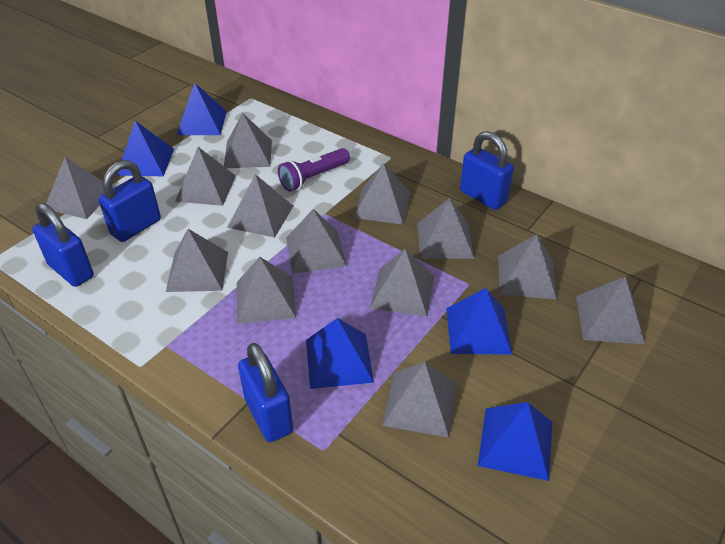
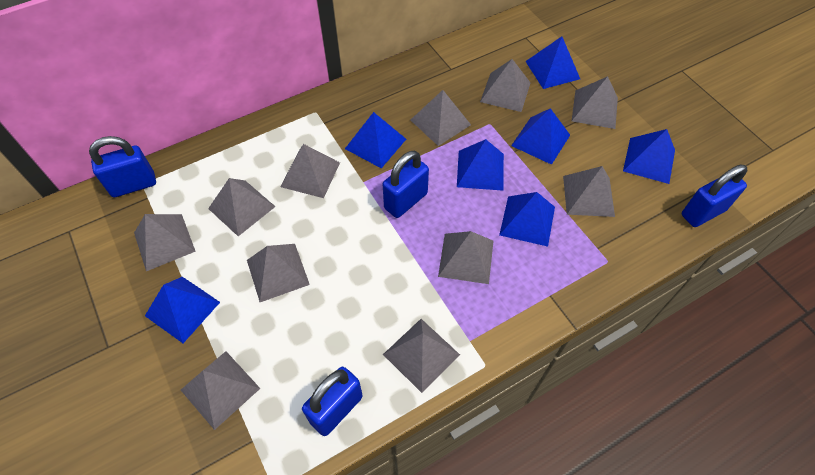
blue pyramid: [117,121,174,176] [177,83,227,135] [306,318,374,389] [446,288,512,354] [478,402,552,481] = 5 -> [145,277,220,343] [345,112,406,168] [457,139,504,191] [499,192,555,247] [511,108,570,165] [525,36,580,89] [623,129,675,184] = 7
grey pyramid: [46,157,105,219] [166,229,228,292] [175,147,236,206] [224,113,272,168] [227,174,293,238] [237,257,296,324] [286,209,347,274] [353,163,411,225] [370,249,434,317] [382,362,457,438] [417,198,474,259] [498,234,557,300] [576,277,645,344] = 13 -> [134,214,196,271] [181,351,260,430] [208,178,276,236] [247,244,310,302] [280,144,340,198] [383,319,460,393] [411,90,471,146] [438,231,493,284] [480,59,531,112] [563,166,615,217] [572,76,618,129] = 11
purple flashlight: [278,148,350,192] = 1 -> none = 0

